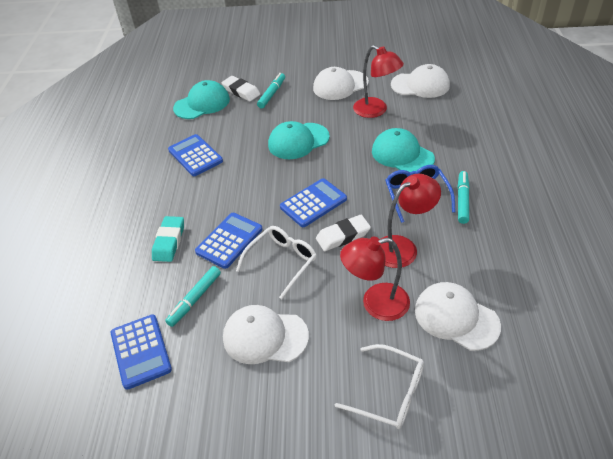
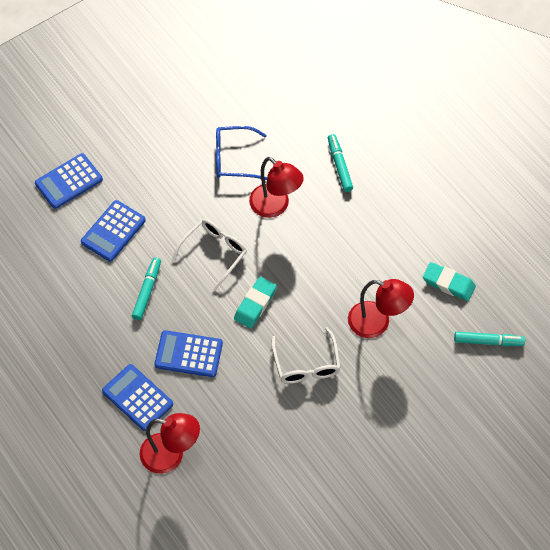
turquoise cap: [173,80,230,119] [268,121,330,159] [372,128,435,172] = 3 -> none = 0
turquoise eraser: [152,216,184,262] = 1 -> [234,277,277,328] [423,262,476,301] = 2
white cap: [223,305,309,364] [313,67,369,100] [391,64,450,98] [415,282,501,351] = 4 -> none = 0
white eraser: [222,76,260,102] [316,215,371,251] = 2 -> none = 0

